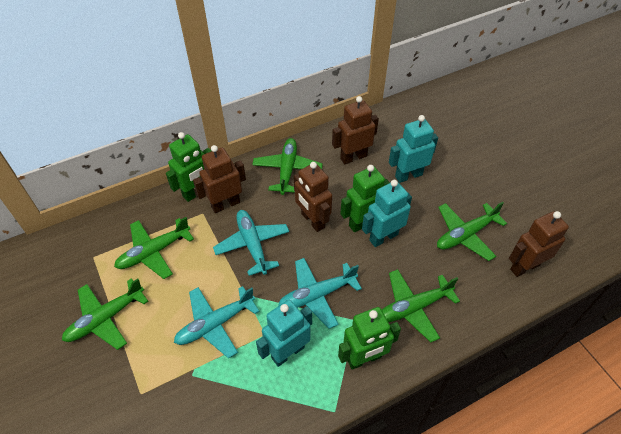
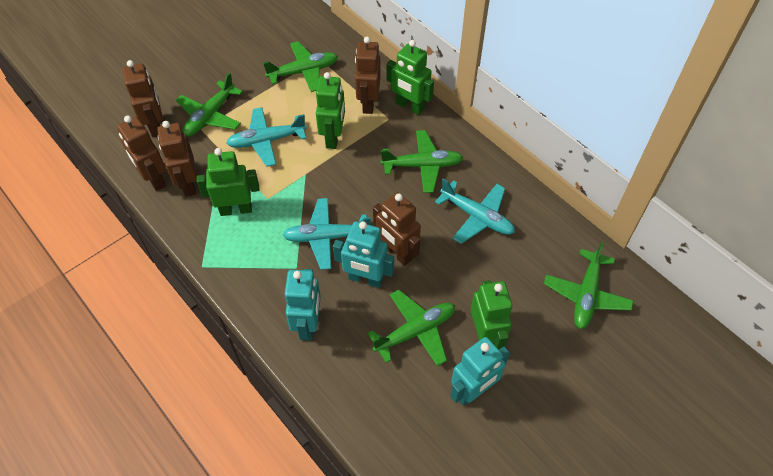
brown robot: [193,145,246,213] [294,162,332,232] [332,96,379,164] [509,211,569,277] = 4 -> [117,115,166,191] [123,60,163,137] [157,121,197,197] [355,37,381,114] [373,192,421,266] = 5
green robot: [166,132,211,202] [338,307,401,370] [340,165,390,232] = 3 -> [197,148,259,216] [316,72,345,149] [387,40,434,115] [471,280,512,349] = 4

